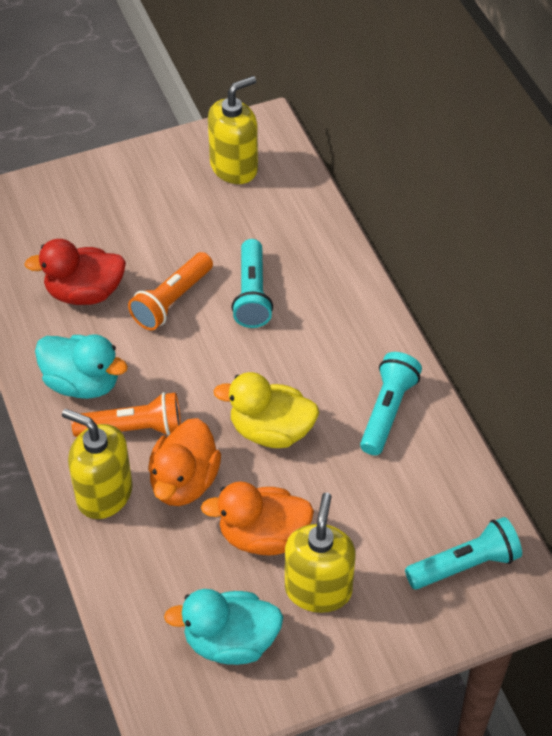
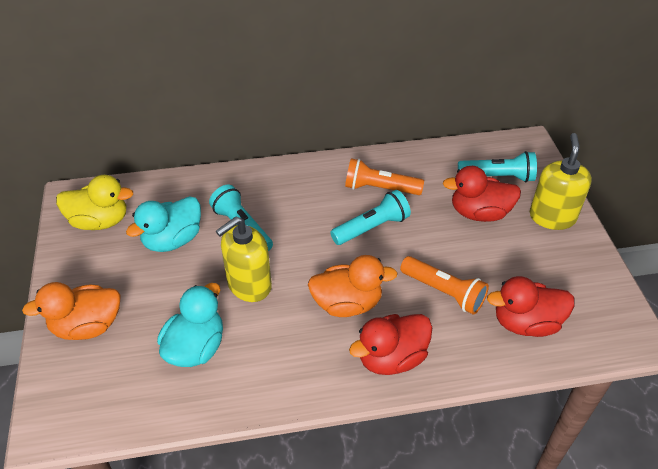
red duck: [24,239,126,305] = 1 -> [349,314,432,375] [442,166,521,222] [487,276,574,337] = 3
yellow soap dispenser: [62,409,133,519] [208,76,258,184] [285,493,355,613] = 3 -> [216,217,272,302] [530,133,592,230] = 2

